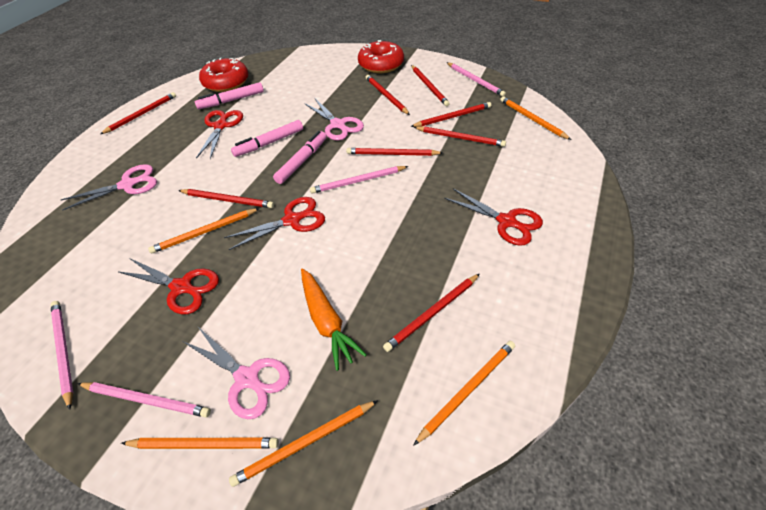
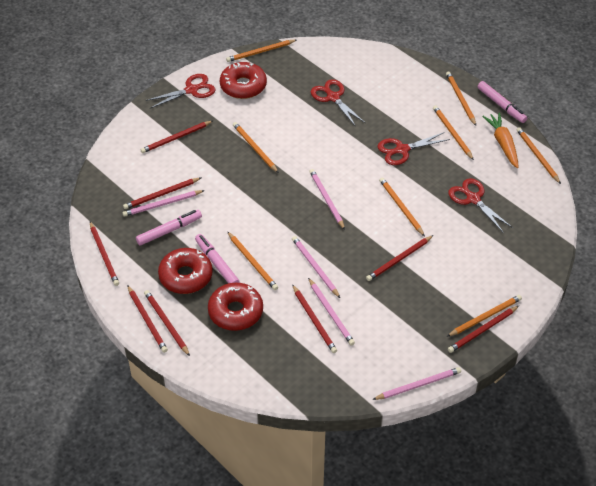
orange pencil: [121,438,279,449] [148,208,260,254] [229,400,378,487] [413,341,515,446] [500,96,571,140] = 5 -> [226,40,297,62] [227,231,278,290] [233,122,279,173] [379,177,425,236] [433,106,474,160] [446,72,476,126] [447,295,522,337] [517,127,561,184] = 8
pink pencil: [50,301,73,410] [77,382,211,418] [310,166,409,194] [446,62,506,96] = 4 -> [122,190,205,217] [292,236,340,298] [308,278,355,346] [309,169,345,230] [372,367,461,400] = 5
pink scissors: [61,164,157,211] [183,327,290,419] [304,99,364,140] = 3 -> none = 0
red donut: [199,57,248,92] [358,40,404,73] = 2 -> [158,248,213,294] [208,283,263,331] [220,62,267,99] = 3

